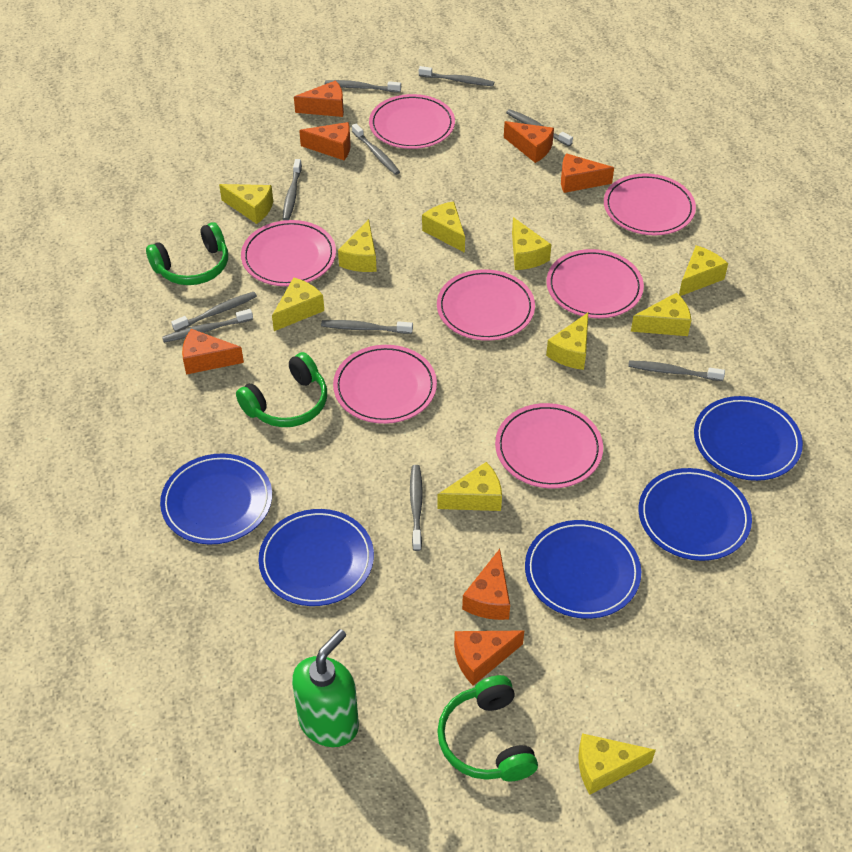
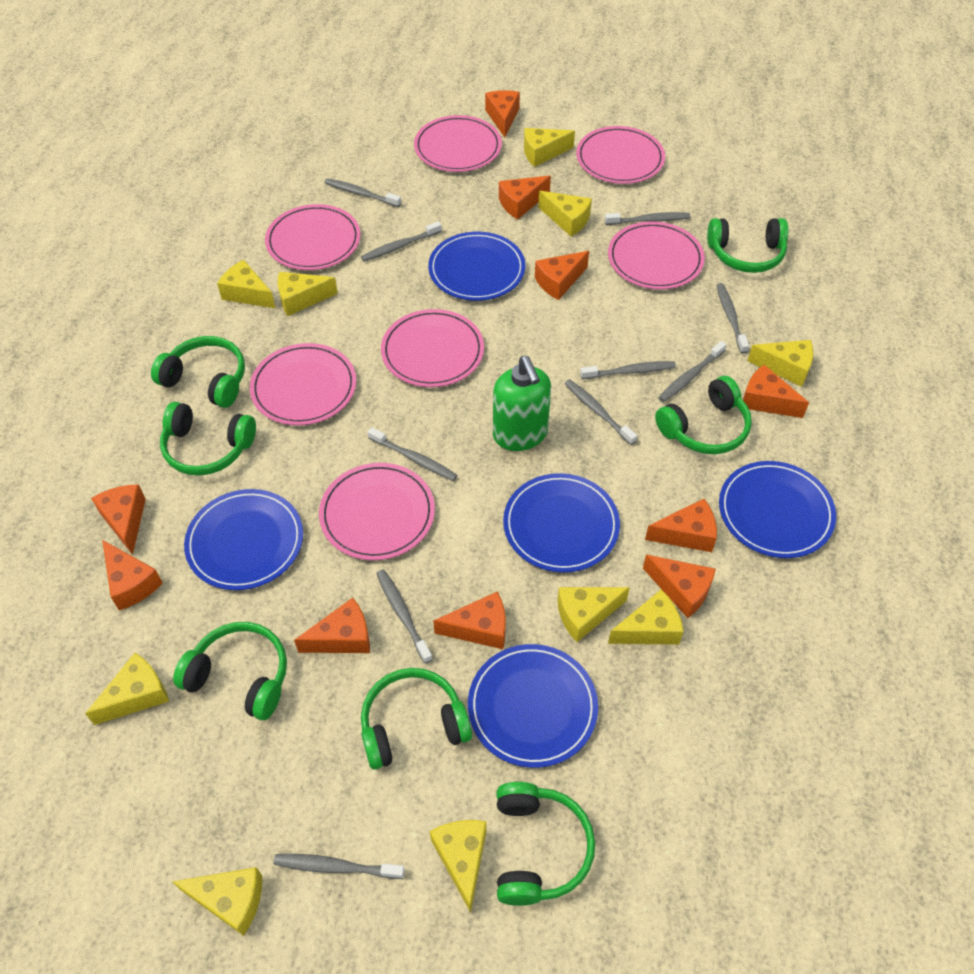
green headphones: [146,222,228,285] [236,352,327,427] [437,675,538,782] = 3 -> [151,336,245,408] [160,402,256,476] [173,622,287,720] [361,668,472,770] [497,782,595,906] [655,376,752,454] [707,218,788,273] = 7
orange cheese: [182,329,244,375] [294,80,344,117] [299,122,350,160] [454,630,525,686] [462,549,510,620] [504,121,554,163] [561,153,614,193] = 7 -> [91,484,146,555] [102,540,163,610] [294,598,370,653] [433,591,506,649] [485,90,520,137] [499,175,551,220] [535,251,589,300] [643,555,716,618] [645,499,717,552] [743,365,809,418] = 10

